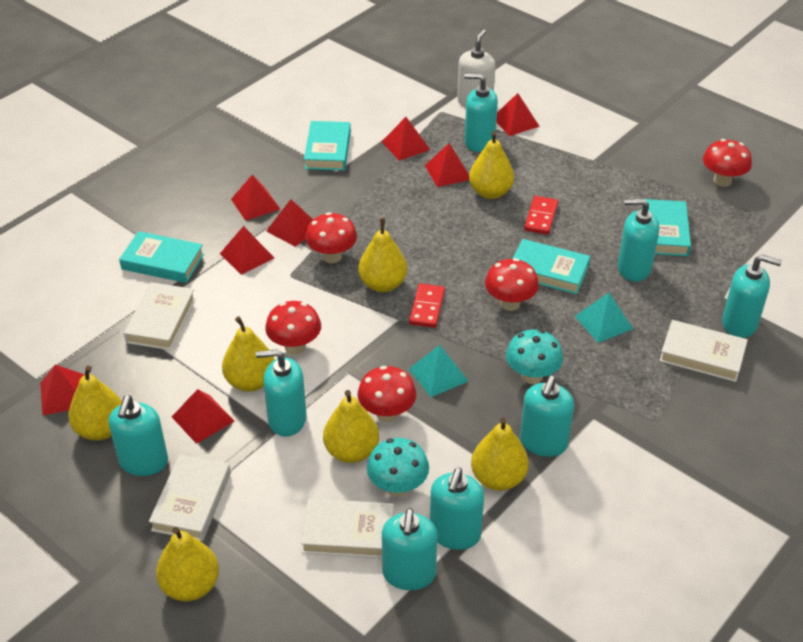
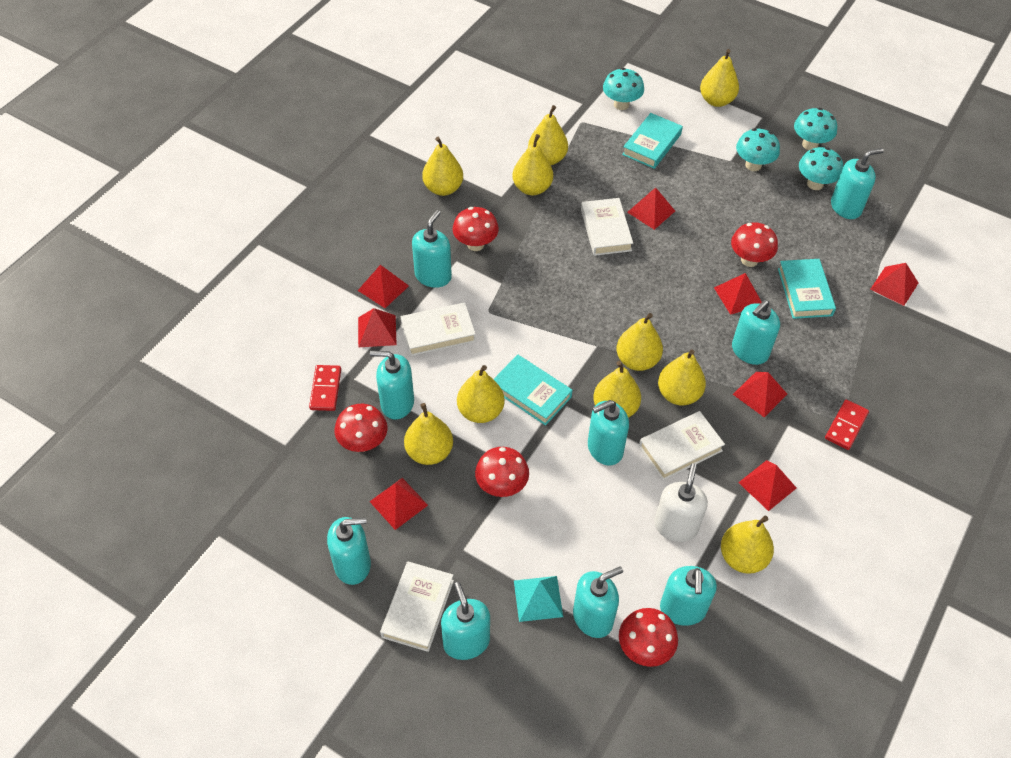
turquoise book: [119,231,204,283] [304,121,351,171] [512,239,590,294] [641,199,691,256] = 4 -> [493,355,572,426] [622,113,683,169] [778,259,836,319] = 3
turquoise mushroom: [367,438,429,497] [506,329,563,384] = 2 -> [603,68,644,110] [736,128,780,171] [794,108,837,150] [799,147,843,190] = 4
turquoise pyramid: [409,345,468,397] [575,293,633,343] = 2 -> [514,576,563,622] = 1
turquoise soap dispenser: [108,395,168,476] [256,349,307,437] [382,508,437,590] [430,468,484,550] [464,74,498,152] [520,376,574,457] [618,199,659,282] [722,254,782,338] = 8 -> [327,517,371,585] [370,351,414,419] [412,210,452,288] [441,582,490,660] [573,566,623,638] [588,400,629,465] [660,566,717,626] [732,300,780,365] [831,148,884,219] = 9
yellow pear: [68,366,122,441] [156,527,219,601] [222,316,275,392] [323,390,379,463] [358,218,407,292] [469,131,514,199] [471,417,529,491] = 7 -> [404,403,453,465] [422,137,463,196] [457,365,505,423] [512,134,553,195] [528,105,568,165] [593,361,641,418] [616,313,663,371] [658,349,706,405] [700,49,739,107] [721,516,774,574] = 10

